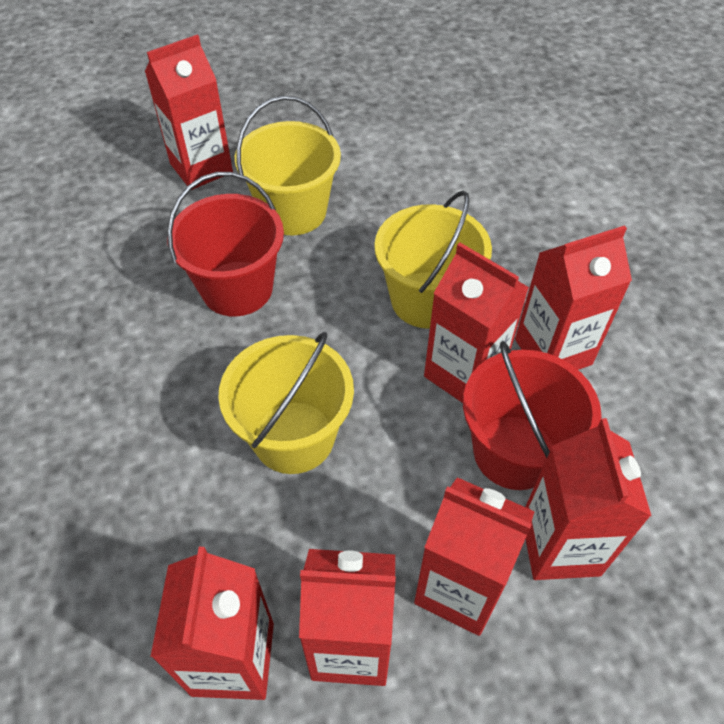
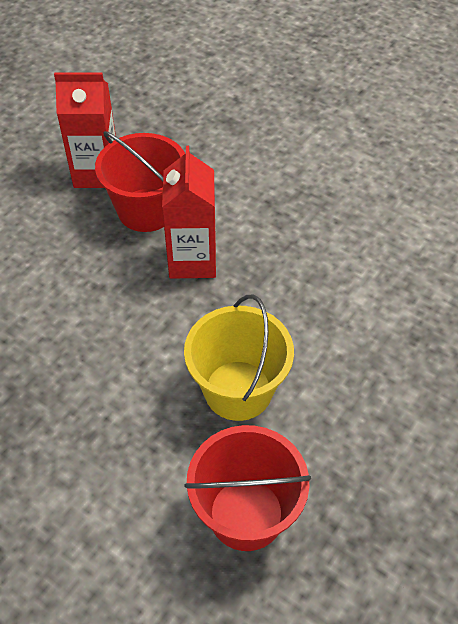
red carton: [145,34,233,190] [150,547,274,700] [299,549,396,686] [414,477,535,636] [424,243,529,403] [515,226,632,370] [525,418,651,580] = 7 -> [54,73,116,188] [162,146,216,278] = 2
yellow bucket: [218,331,354,474] [235,96,341,235] [375,191,492,329] = 3 -> [184,295,294,421] = 1

